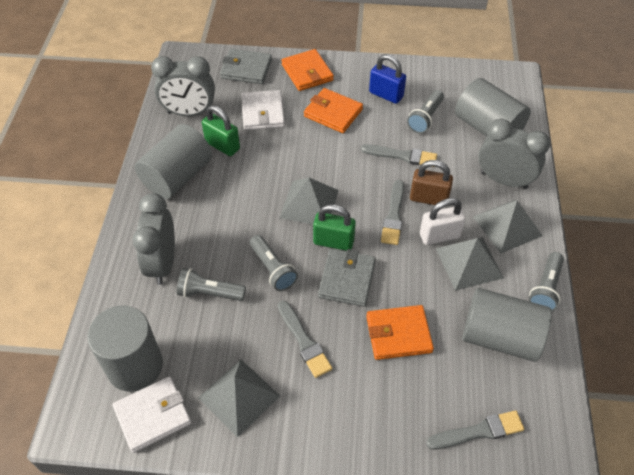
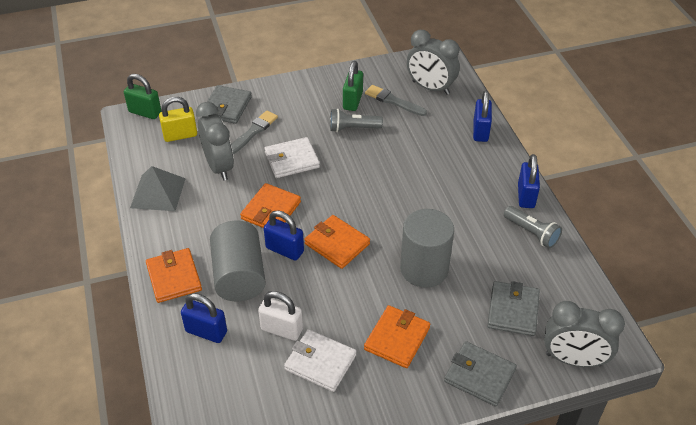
blue padlock: [369,54,406,104] = 1 -> [181,293,227,343] [264,210,304,261] [473,90,492,142] [518,154,540,208] = 4
brown padlock: [410,160,453,205] = 1 -> none = 0
grey brush: [278,301,332,378] [361,144,437,167] [381,180,404,245] [426,410,524,449] = 4 -> [231,110,278,154] [365,85,427,116] = 2
grey cylinder: [87,306,163,391] [135,124,212,199] [455,78,531,136] [463,288,552,362] = 4 -> [210,221,266,301] [400,209,454,288] = 2
grey flashlight: [177,268,246,301] [250,235,298,291] [407,90,444,134] [529,252,564,312] = 4 -> [330,109,383,132] [504,206,562,249] = 2
grey pyramid: [198,359,280,438] [279,178,339,225] [436,237,504,291] [473,200,543,254] = 4 -> [130,166,186,211] = 1
grey wallet: [220,49,272,84] [318,249,376,307] = 2 -> [202,85,252,124] [444,341,517,406] [487,281,540,336] = 3
orange wallet: [282,49,334,91] [304,88,363,133] [366,305,434,360] = 3 -> [146,248,202,303] [240,183,301,228] [304,215,370,269] [364,305,430,368] = 4
yellow padlock: none = 0 -> [159,97,197,142] = 1

